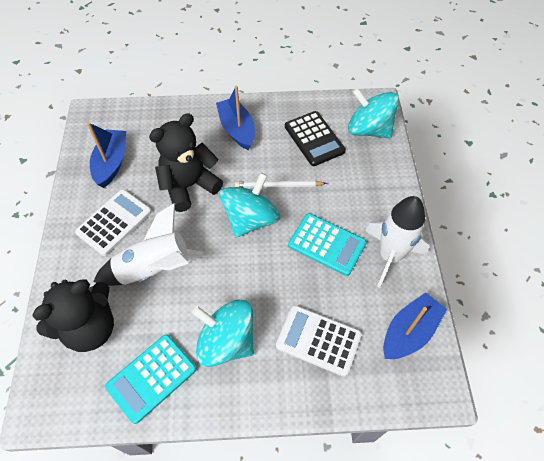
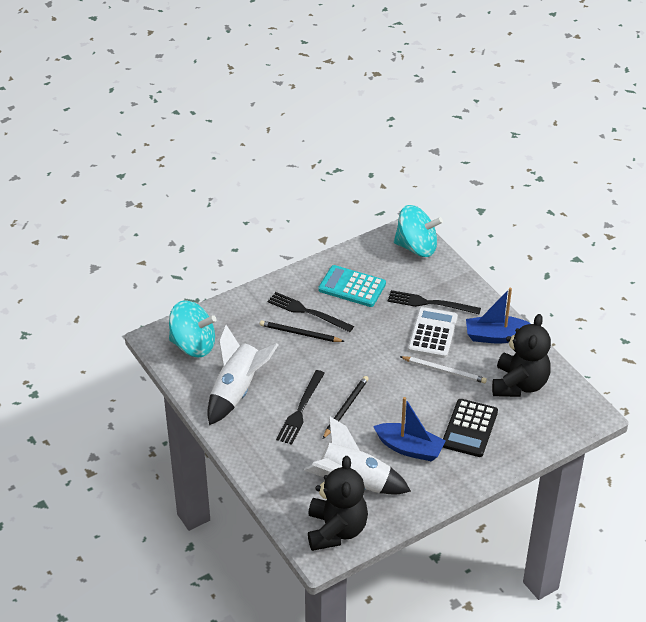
black fork: none = 0 -> [268,292,354,332] [276,370,325,445] [388,290,481,314] = 3
black pencil: none = 0 -> [260,321,345,342] [323,376,369,439] = 2
blue boat: [87,122,126,188] [216,86,255,150] [383,292,447,359] = 3 -> [373,397,445,462] [466,288,531,344] = 2
turquoise calculator: [105,334,196,424] [288,213,366,276] = 2 -> [318,265,386,307] = 1
turquoise spinning top: [192,300,254,367] [219,173,280,238] [348,88,399,139] = 3 -> [169,301,217,357] [394,205,443,257] = 2
white calculator: [75,189,152,256] [276,305,362,377] = 2 -> [408,307,458,358] = 1

